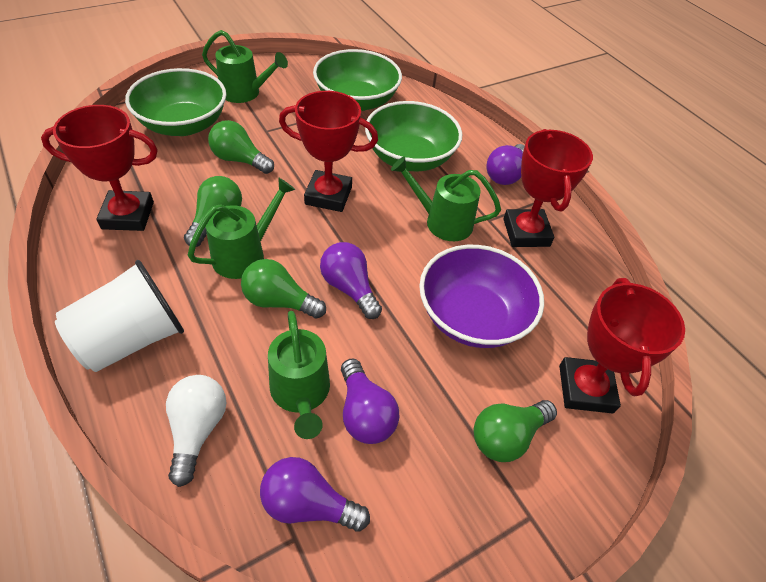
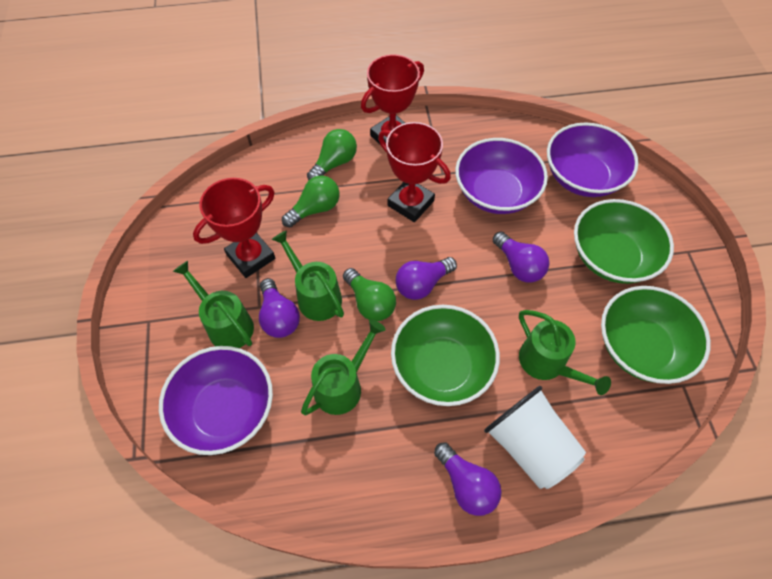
green light bulb: [184,176,242,247] [208,120,274,174] [241,259,326,319] [474,400,557,462] = 4 -> [282,175,339,227] [307,129,357,180] [343,268,396,321] = 3
purple bowl: [419,245,544,348] = 1 -> [159,346,273,455] [455,138,548,214] [547,122,638,197] = 3
red trophy: [41,105,158,231] [279,91,378,212] [503,129,593,247] [559,278,685,414] = 4 -> [193,178,275,278] [361,54,424,144] [378,122,451,222] = 3
white light bulb: [166,375,227,487] = 1 -> none = 0

